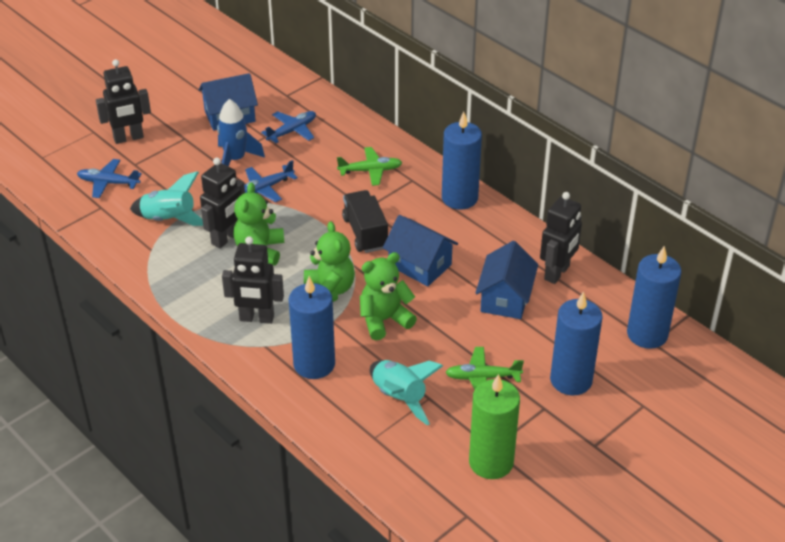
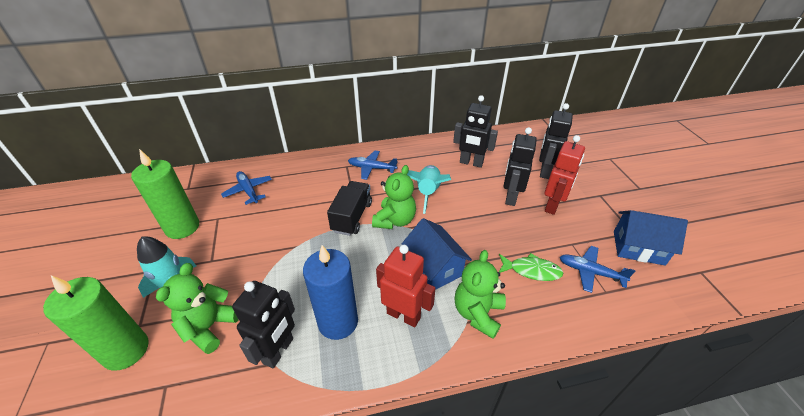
blue candle: [289,276,335,379] [442,112,482,209] [550,291,603,396] [627,246,681,349] = 4 -> [303,245,358,340] = 1
blue house: [199,73,258,131] [383,215,458,286] [475,241,538,319] = 3 -> [402,218,472,290] [614,210,688,266] = 2
blue rocket: [217,99,265,167] = 1 -> none = 0
green candle: [469,374,520,479] = 1 -> [43,275,149,371] [131,149,199,239] = 2
green fish: none = 0 -> [499,253,563,281] = 1
green plane: [337,147,402,186] [445,347,524,390] = 2 -> none = 0
red robot: none = 0 -> [376,245,435,327] [544,135,585,215] = 2

